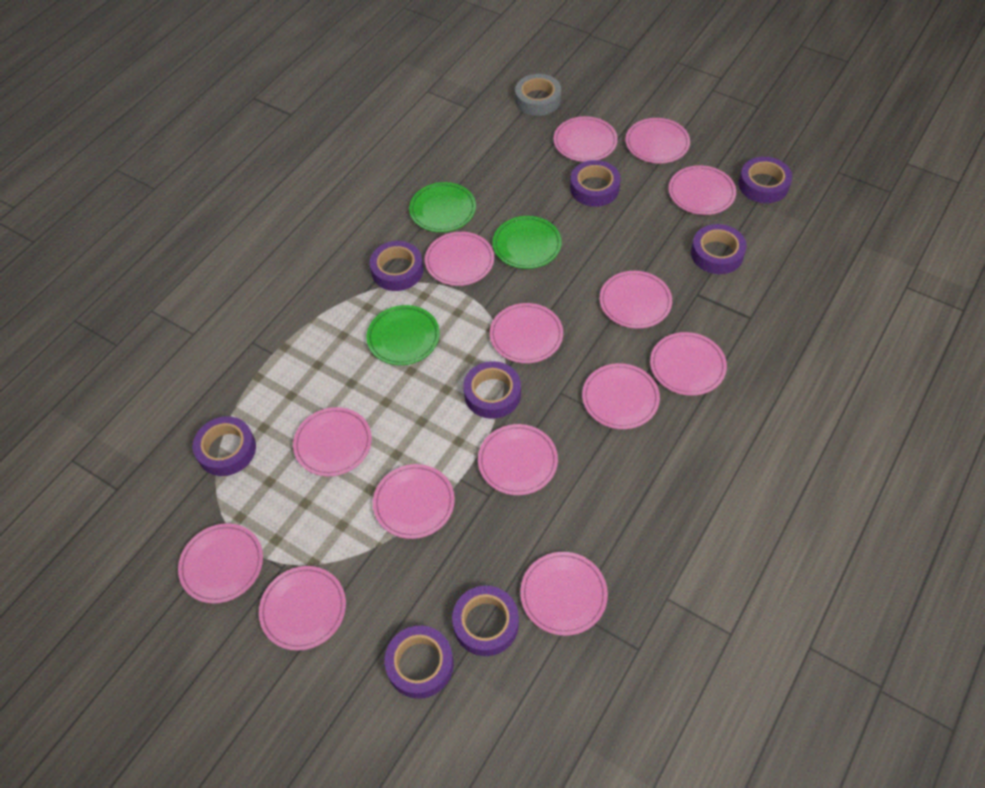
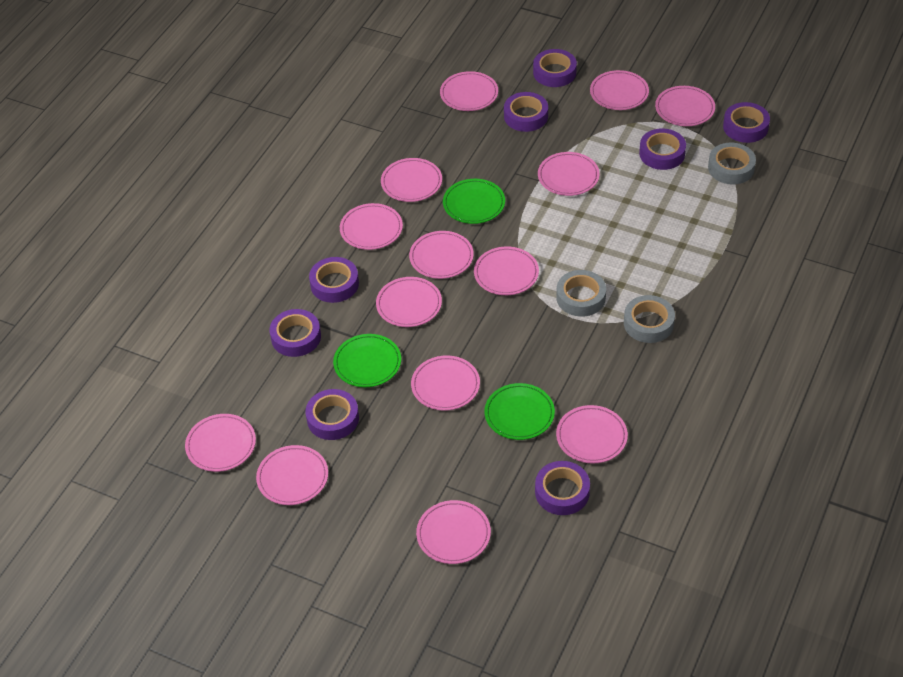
grey tape: [515,74,561,116] = 1 -> [556,270,606,317] [624,295,675,343] [708,143,756,185] = 3

